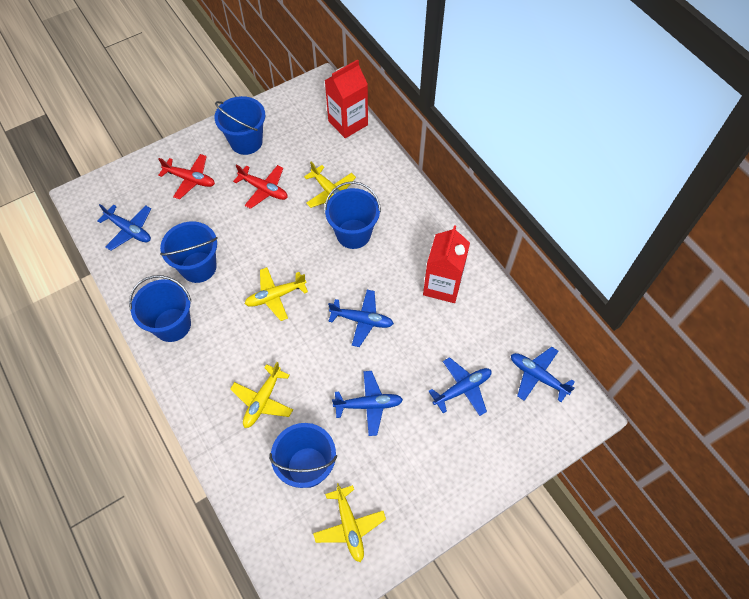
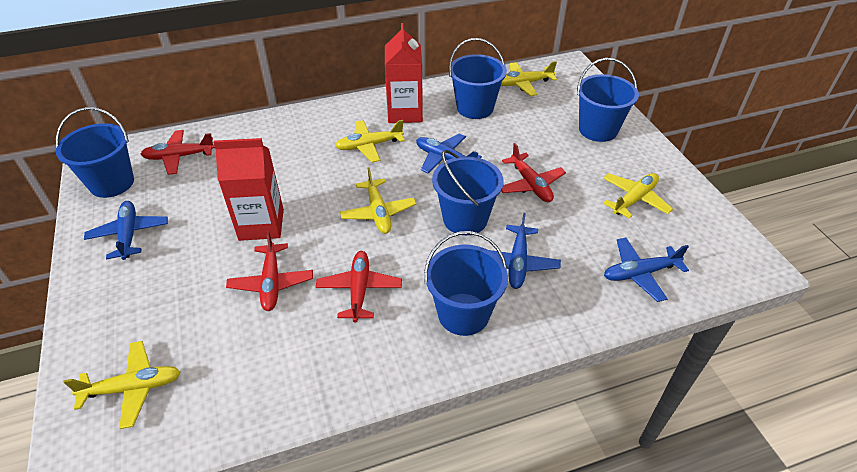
blue plane: [97,204,151,251] [328,290,394,347] [332,371,403,436] [429,357,491,416] [511,347,575,402] = 5 -> [84,201,168,260] [416,134,482,173] [489,213,561,289] [604,237,689,302] = 4
red plane: [158,154,215,199] [233,164,288,209] = 2 -> [141,130,215,175] [226,231,313,311] [316,251,402,323] [501,143,566,202] = 4
yellow plane: [230,362,293,428] [245,267,308,321] [304,162,356,208] [313,483,386,562] = 4 -> [63,341,181,429] [335,120,405,162] [340,167,416,234] [501,61,557,96] [603,173,673,219] = 5

